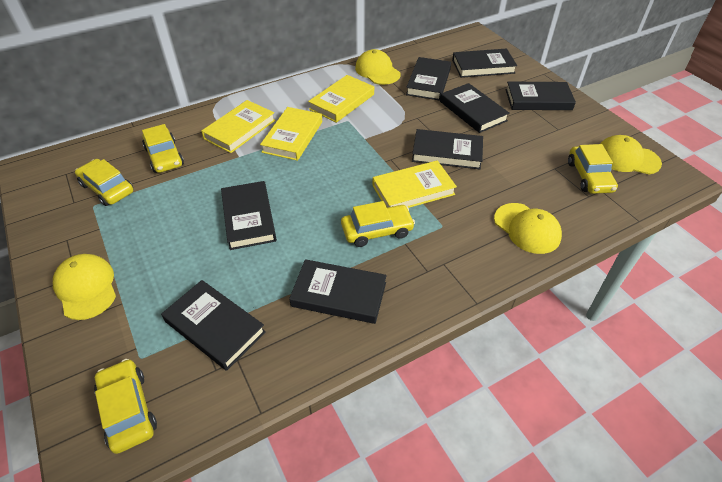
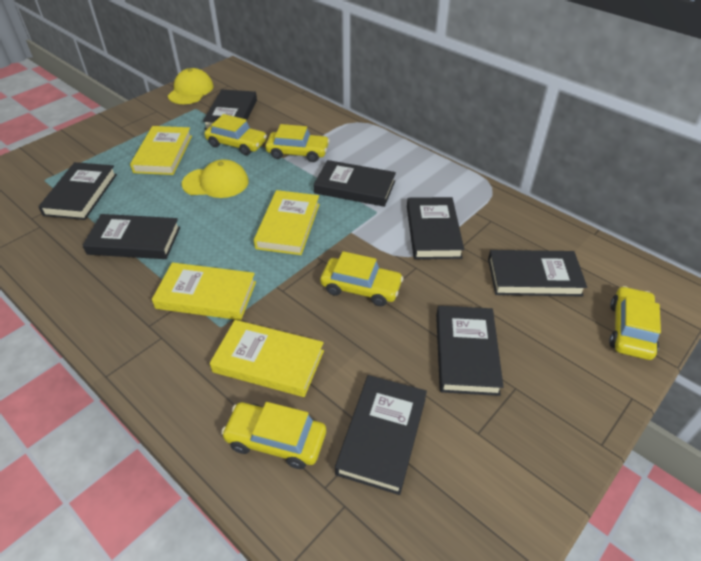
yellow cap: [53,254,116,320] [355,49,401,85] [494,203,562,254] [600,135,662,175] = 4 -> [168,68,213,104] [182,159,249,198] = 2

